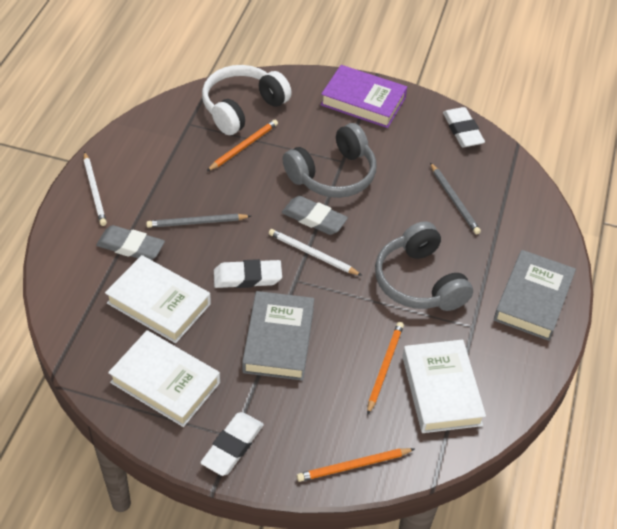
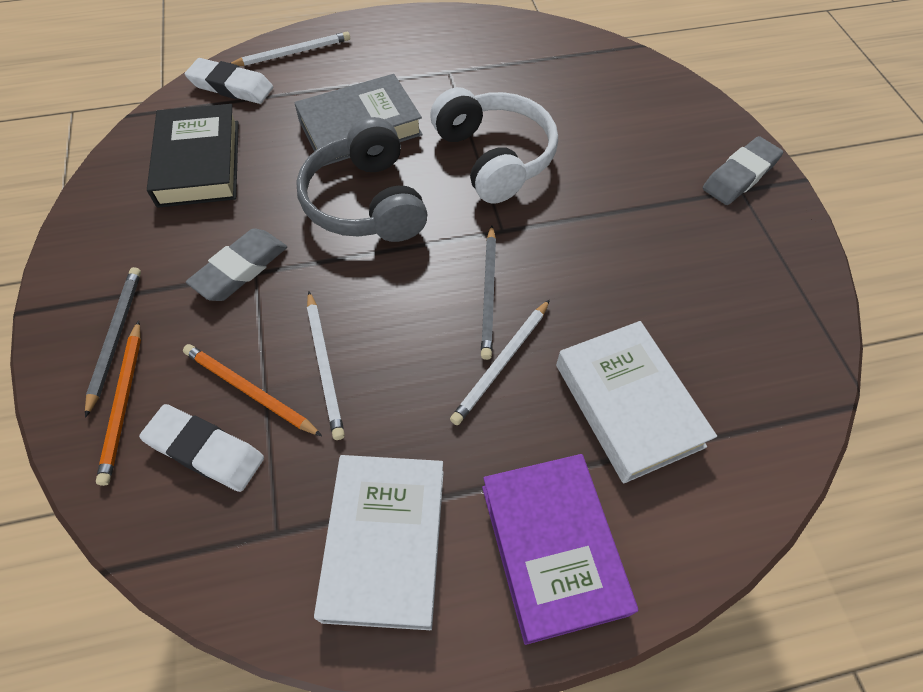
black book: none = 0 -> [147,104,239,208] = 1
grey book: [242,291,314,381] [494,250,576,341] = 2 -> [294,74,423,167] = 1
grey headphones: [283,123,376,198] [375,221,473,311] = 2 -> [296,117,428,242] = 1
orange pencil: [207,120,278,171] [297,448,415,482] [367,322,404,415] = 3 -> [96,320,141,486] [183,344,322,436] = 2
white book: [105,255,211,343] [108,330,220,427] [402,340,486,433] = 3 -> [314,455,444,630] [556,321,717,483] = 2
white eraser: [200,412,264,476] [214,259,282,288] [443,107,485,147] = 3 -> [139,404,264,492] [185,58,273,104] = 2
white pencil: [84,151,107,226] [269,229,362,276] = 2 -> [231,32,350,66] [307,291,345,440] [450,299,550,425] = 3

